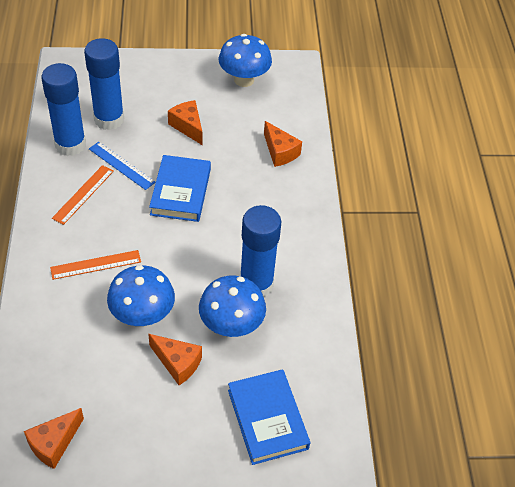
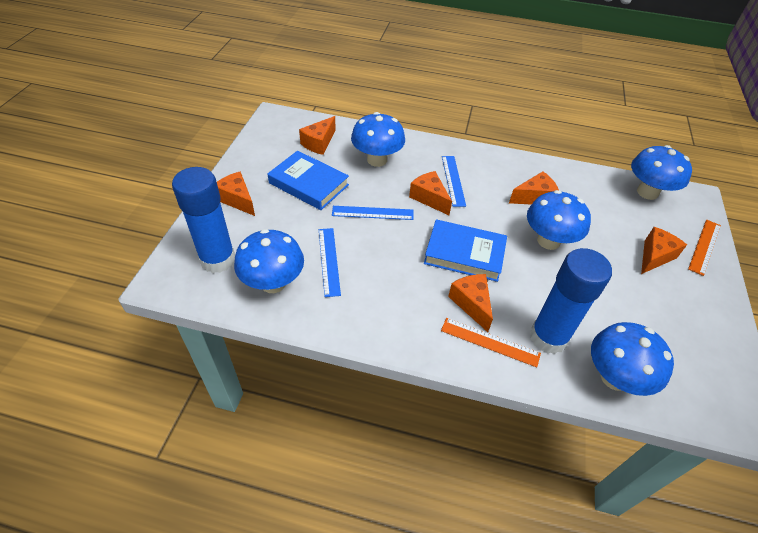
blue glue stick: [41,63,86,156] [84,38,124,130] [240,205,281,297] = 3 -> [172,167,235,273] [530,248,612,354] = 2
blue mushroom: [107,265,175,327] [199,275,266,337] [219,34,272,87] = 3 -> [234,229,304,293] [351,112,405,167] [527,190,591,250] [591,322,674,396] [631,145,692,200] = 5
blue ruler: [89,142,156,190] = 1 -> [319,228,341,297] [332,206,414,220] [442,156,466,207] = 3
orange cheese: [24,408,84,469] [148,334,202,385] [168,100,203,145] [264,121,302,167] = 4 -> [217,171,255,216] [299,116,336,155] [409,171,452,215] [448,274,493,332] [509,171,559,205] [641,227,687,274] = 6

